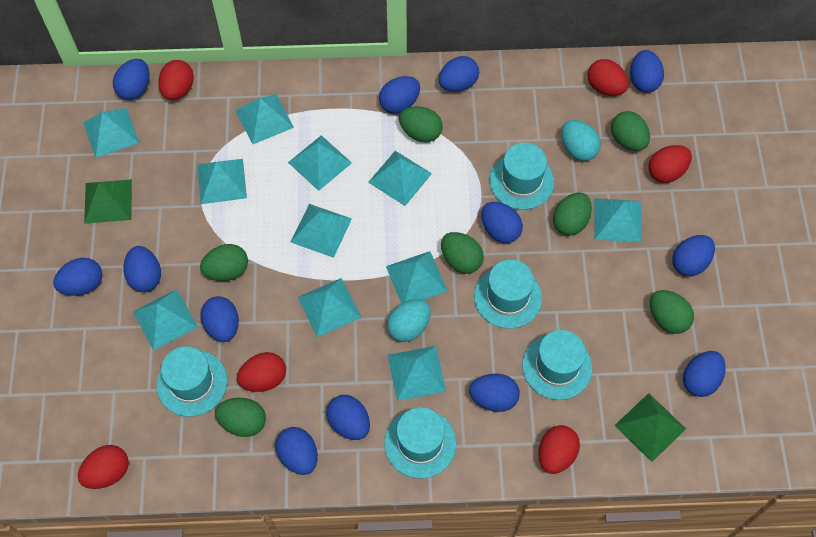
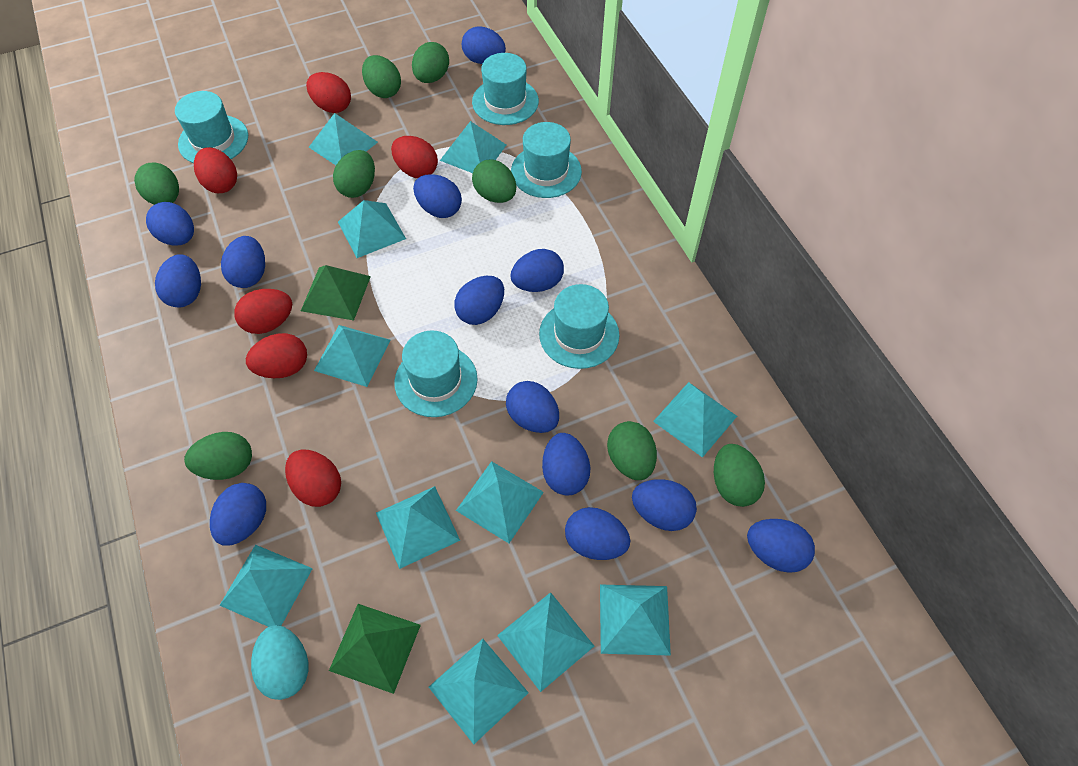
green egg: [200,244,248,281] [215,398,266,437] [399,106,442,142] [441,232,484,274] [553,192,592,236] [611,111,650,151] [650,290,694,334] = 7 -> [134,163,179,205] [184,432,252,480] [333,150,375,198] [362,55,401,98] [412,42,449,83] [472,160,516,203] [607,421,657,480] [714,444,765,507] = 8
turquoise egg: [387,299,431,342] [561,120,601,161] = 2 -> [251,625,308,700] = 1

